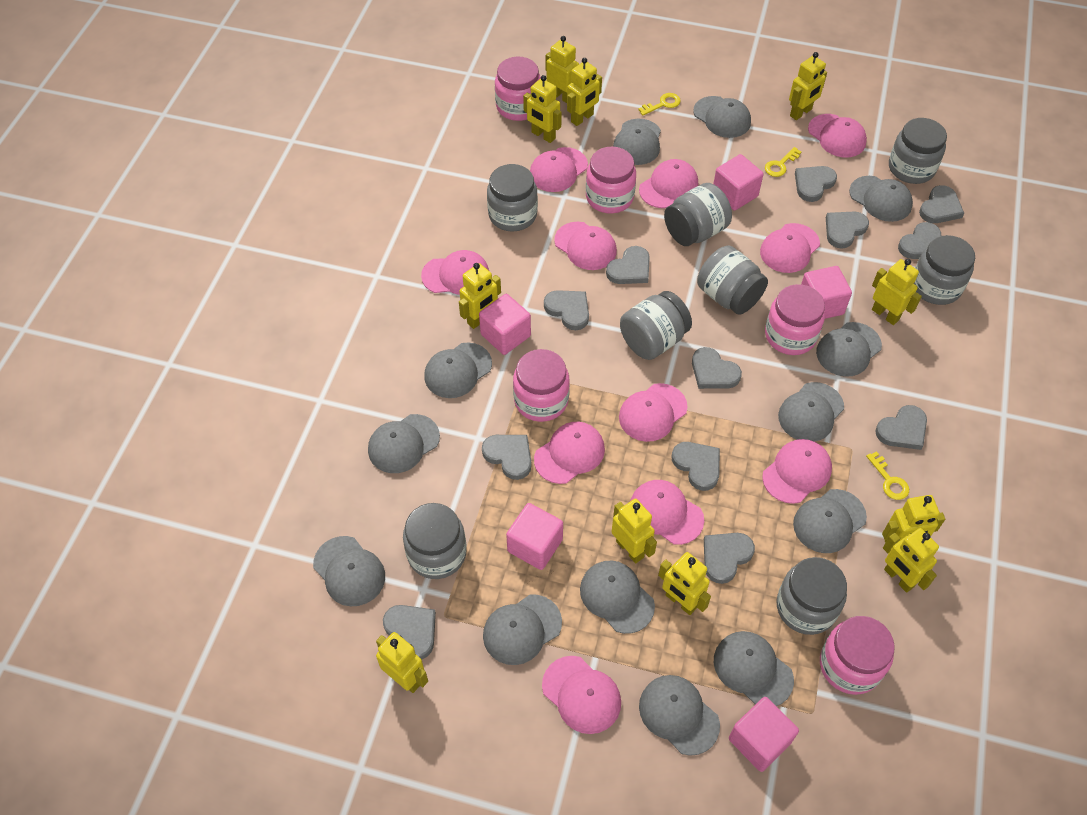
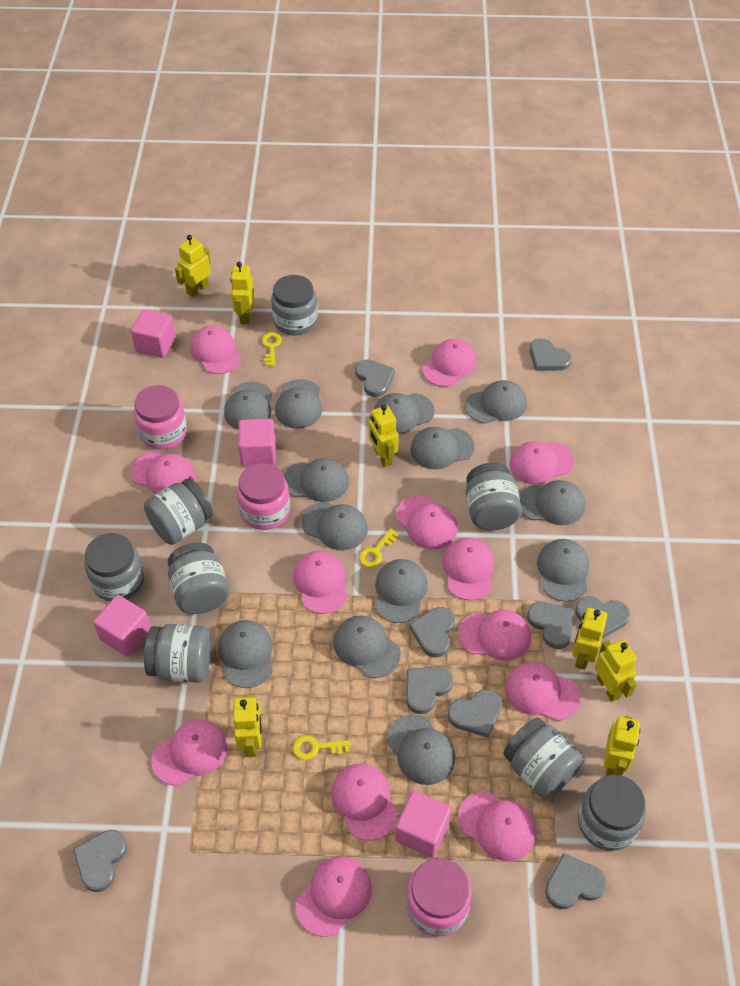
grey heart: [383,605,436,660] [482,435,531,480] [544,290,589,330] [606,246,650,284] [671,442,720,491] [692,347,742,389] [704,533,755,584] [795,166,837,202] [826,212,869,249] [875,405,927,450] [898,222,941,259] [919,185,964,223] = 12 -> [73,830,127,892] [355,359,395,397] [406,666,453,714] [409,607,455,658] [448,689,502,738] [527,602,573,649] [530,338,572,371] [545,853,607,909] [575,596,630,639] = 9
pink cap: [421,250,489,295] [530,147,588,192] [534,422,605,484] [542,656,621,734] [554,222,617,270] [619,383,687,442] [630,480,704,545] [639,159,698,208] [760,223,820,273] [762,439,832,504] [808,114,867,157] = 11 -> [131,452,195,494] [152,720,228,786] [190,326,241,374] [293,551,348,614] [296,856,372,937] [331,764,398,841] [396,496,457,549] [423,339,477,387] [442,538,494,601] [458,610,531,661] [458,791,536,861] [505,662,580,721] [509,441,574,485] = 13
pink cube: [479,294,531,355] [506,503,563,570] [713,154,764,211] [729,697,799,772] [801,266,852,319] = 5 -> [93,595,151,657] [131,309,176,358] [238,419,276,466] [395,791,451,858] = 4
pink jar: [495,57,541,121] [513,349,570,422] [586,147,636,213] [765,284,825,355] [820,616,895,695] = 5 -> [134,385,187,450] [237,463,290,530] [406,858,472,937] = 3
yellow robot: [376,632,428,693] [459,263,501,329] [523,75,562,143] [546,36,579,103] [567,58,602,126] [612,499,657,563] [658,552,711,615] [789,52,827,120] [872,259,922,325] [882,495,945,543] [883,528,939,593] = 11 -> [175,235,211,297] [230,262,254,325] [233,695,261,757] [369,404,399,467] [572,608,607,670] [595,639,637,702] [604,716,640,776] = 7

